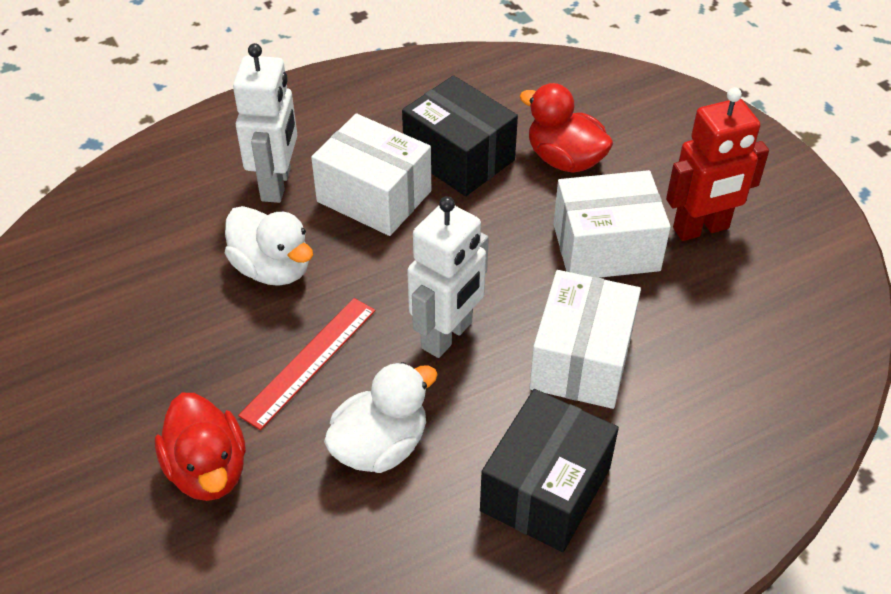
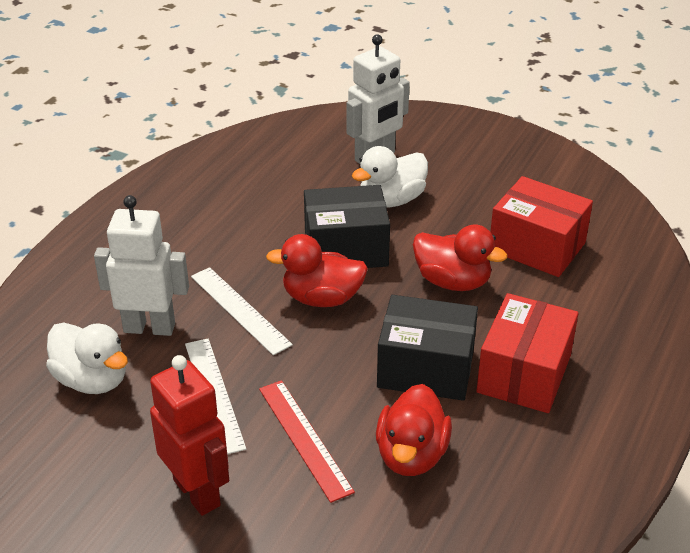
red box: none = 0 -> [476,293,579,413] [490,176,593,277] = 2
red duck: [155,393,246,501] [519,83,613,173] = 2 -> [266,234,368,307] [376,384,452,476] [413,224,507,291] = 3
white box: [311,113,431,236] [529,270,641,409] [553,170,671,278] = 3 -> none = 0
white ruler: none = 0 -> [185,339,246,454] [191,267,293,355] = 2

